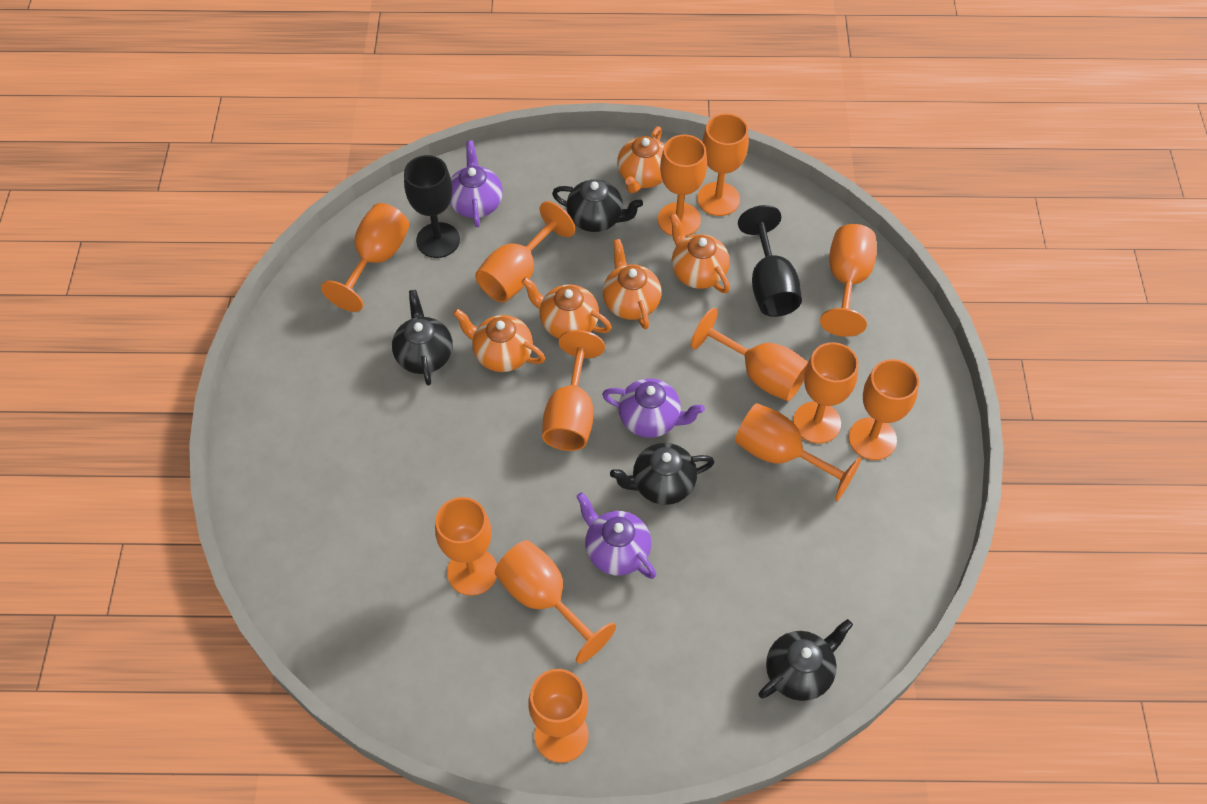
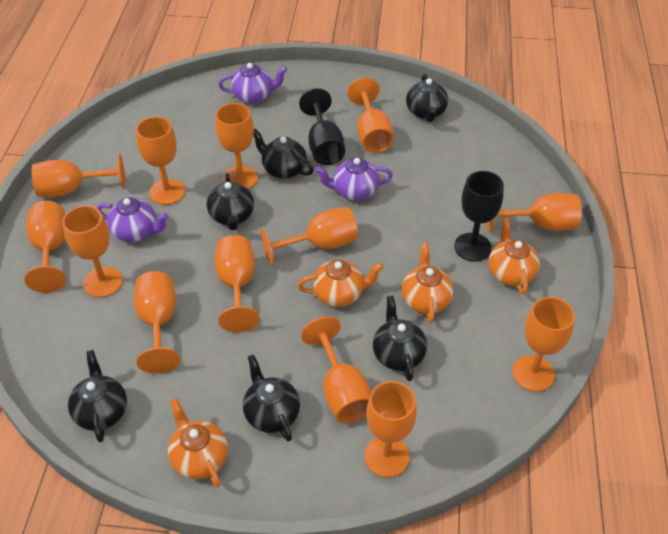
black teapot: [392,290,453,385] [552,179,643,232] [610,443,714,505] [758,619,853,701] = 4 -> [68,350,127,442] [207,173,254,230] [243,354,300,442] [254,129,313,179] [373,296,427,381] [406,74,448,122] = 6
orange teapot: [453,309,545,372] [522,277,612,339] [603,239,661,329] [617,126,665,193] [670,213,730,293] = 5 -> [168,398,228,487] [298,260,384,307] [402,243,453,323] [488,218,540,294] = 4

